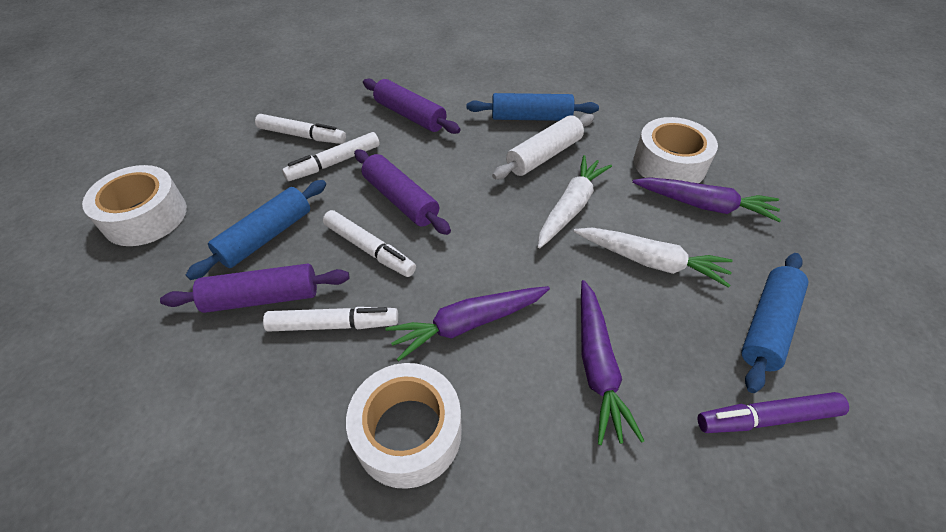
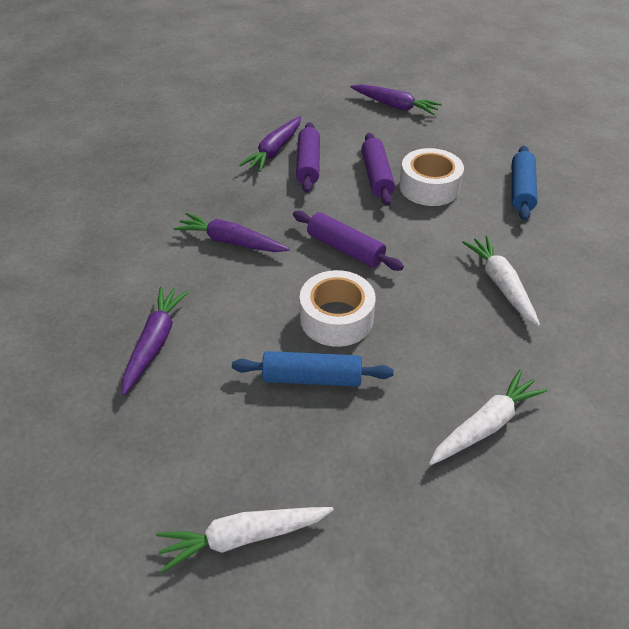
blue rolling pin: [186,180,326,280] [467,93,599,121] [741,253,809,393] = 3 -> [232,351,393,387] [512,145,537,221] = 2
purple carrot: [385,286,550,361] [581,280,644,445] [632,177,781,222] = 3 -> [122,287,189,395] [174,213,290,252] [239,116,301,172] [350,84,442,115] = 4
purple marker: [698,392,849,433] = 1 -> none = 0
white carrot: [538,155,612,248] [574,228,733,288] = 2 -> [156,507,334,573] [429,369,548,465] [462,236,540,326] = 3
white marker: [255,114,346,144] [263,307,398,332] [282,132,380,181] [323,210,416,277] = 4 -> none = 0
white rolling pin: [492,114,594,179] = 1 -> none = 0
white tape: [82,165,187,246] [346,363,462,489] [633,117,718,183] = 3 -> [300,270,376,347] [399,148,464,206] = 2

